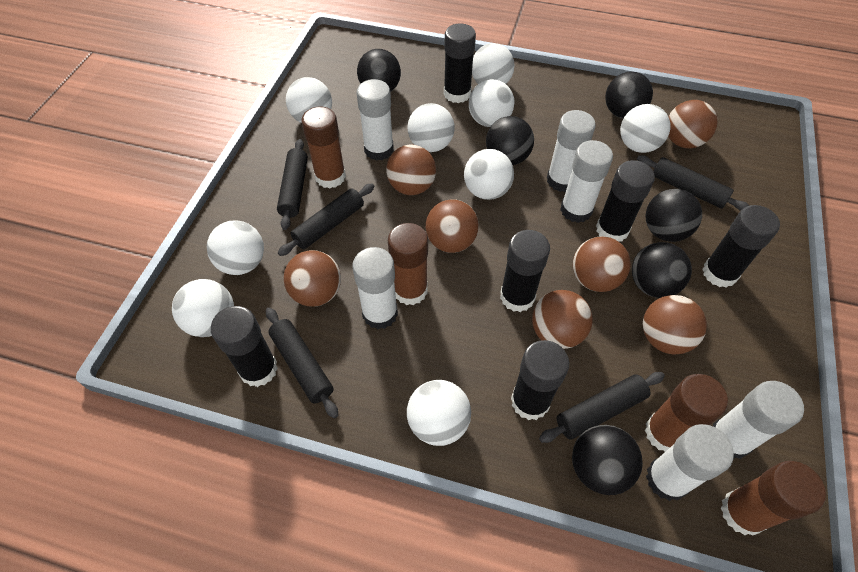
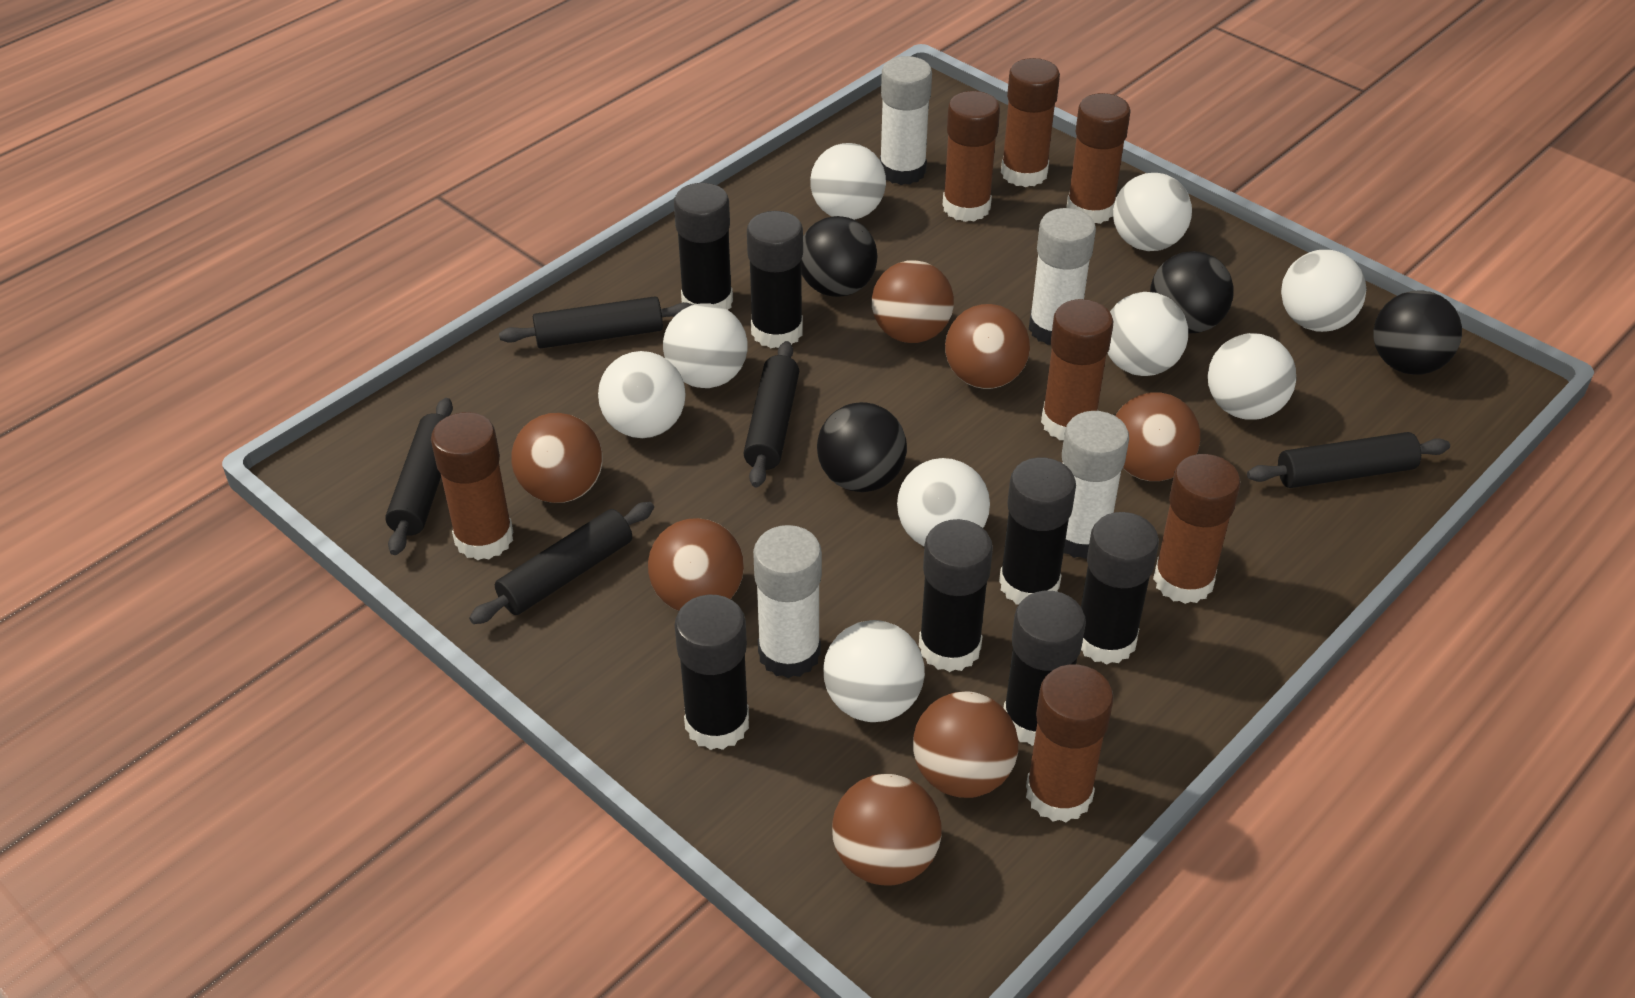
black ball: [357,49,401,92] [486,116,534,165] [572,425,643,495] [605,72,653,118] [632,242,692,298] [646,189,702,242] = 6 -> [801,216,878,297] [817,402,907,492] [1150,251,1234,334] [1373,290,1462,375] = 4
black glue stick: [211,306,278,387] [444,24,476,103] [500,230,550,312] [511,340,569,420] [596,160,655,242] [702,205,780,288] = 6 -> [674,183,733,310] [675,595,749,750] [747,211,803,348] [919,519,993,672] [999,457,1076,604] [1004,591,1086,746] [1081,512,1159,664] = 7
brown glue stick: [301,106,346,189] [388,223,428,305] [645,374,728,452] [721,461,826,536] = 4 -> [431,412,513,560] [942,91,1000,222] [1001,58,1060,187] [1026,664,1114,822] [1041,299,1113,440] [1066,93,1131,224] [1153,454,1240,604] = 7
white glue stick: [352,247,398,329] [357,79,394,161] [547,110,596,192] [560,140,613,223] [646,424,734,501] [713,381,804,459] = 6 -> [753,525,822,678] [880,56,932,185] [1029,208,1096,345] [1062,411,1129,559] = 4

